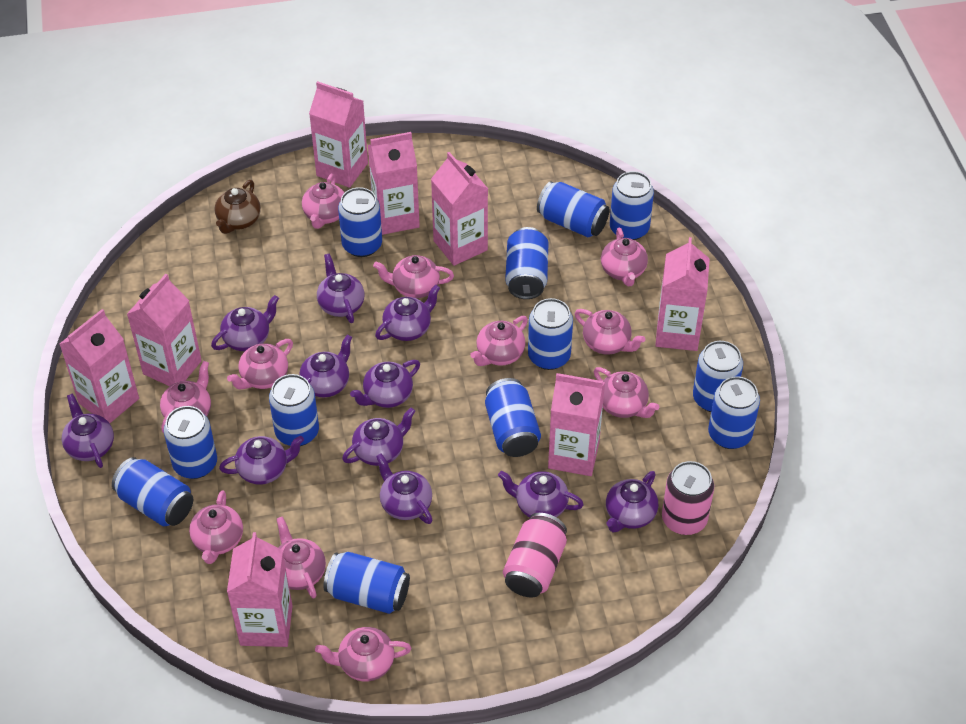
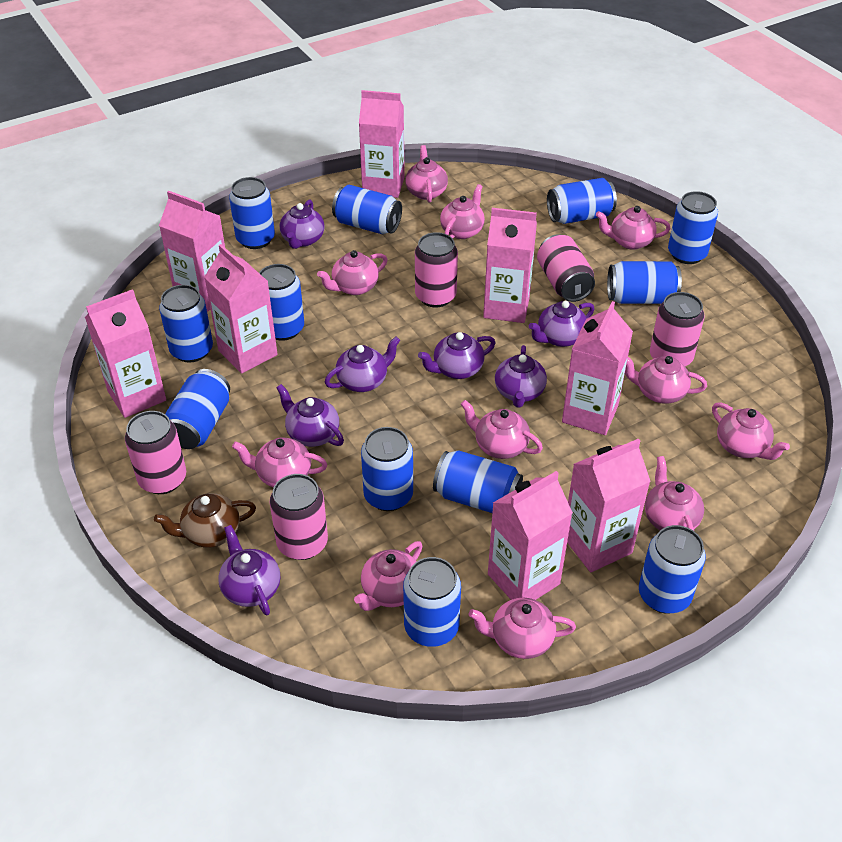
pink can: [503,513,567,598] [662,461,714,535] = 2 -> [125,411,186,494] [269,474,328,560] [415,232,458,308] [537,234,595,302] [650,292,705,366] = 5
purple teapot: [62,393,114,468] [211,295,279,351] [219,436,304,485] [299,334,352,398] [317,253,364,323] [342,408,416,466] [350,360,420,408] [375,285,440,341] [376,454,432,524] [498,471,584,518] [606,471,658,532] = 11 -> [218,525,280,615] [276,384,344,447] [280,200,325,249] [324,337,400,392] [418,332,496,379] [495,345,547,408] [529,301,595,347] = 7

